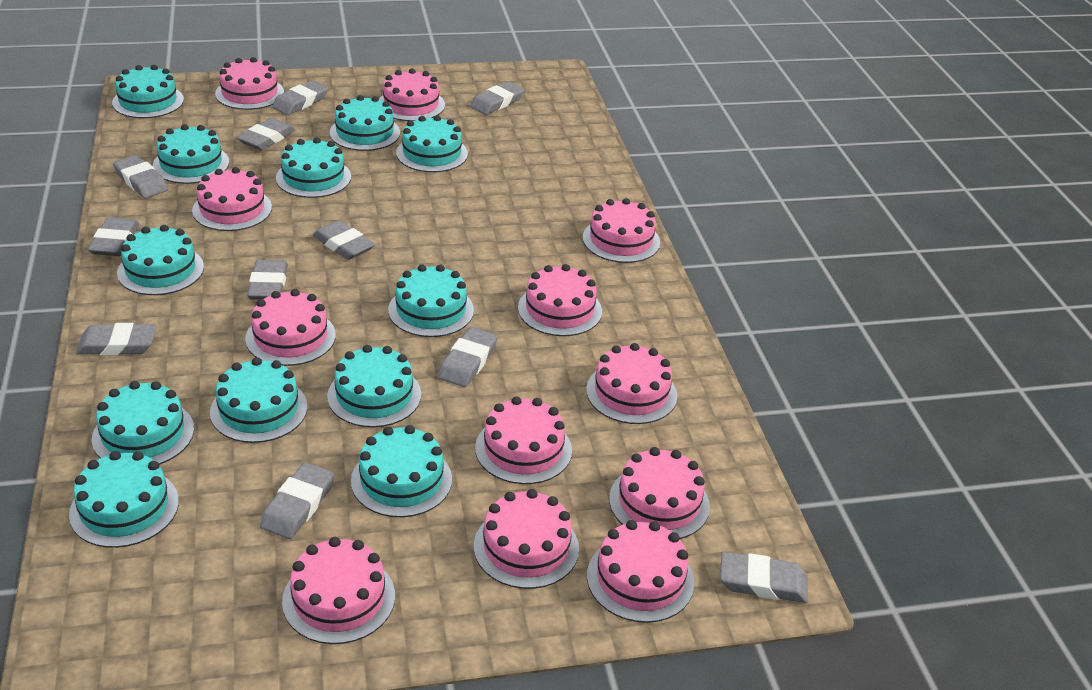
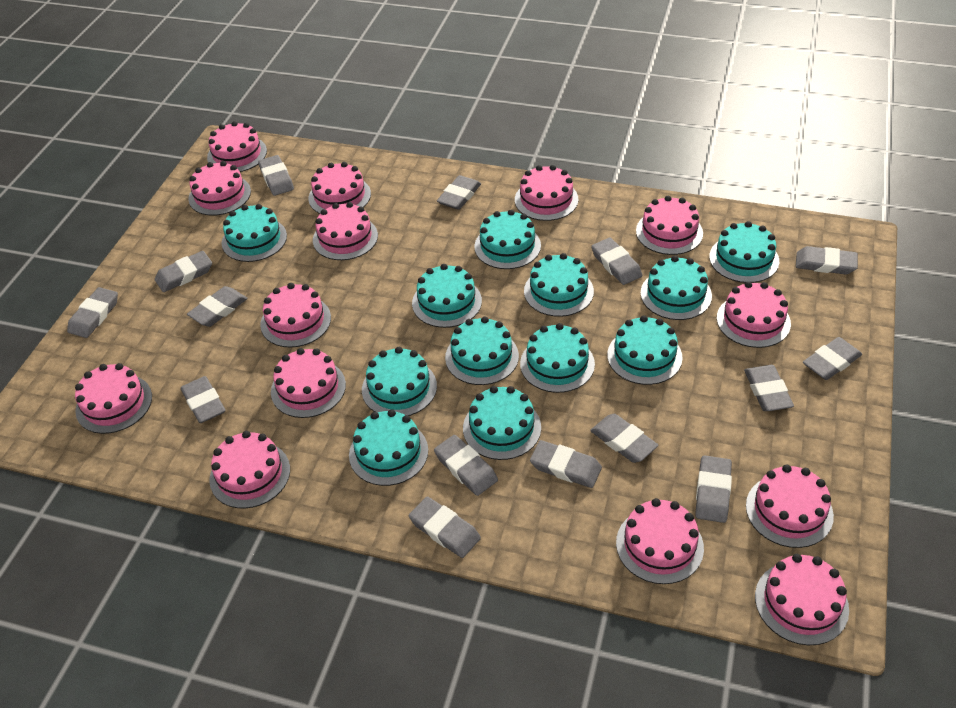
grey eraser: [76,323,157,355] [88,217,139,256] [113,155,168,198] [237,118,295,150] [247,260,288,300] [260,462,334,539] [272,80,328,115] [313,220,375,260] [438,327,497,387] [470,82,524,115] [720,552,808,603] = 11 -> [67,287,118,338] [155,251,212,292] [181,376,226,423] [187,286,248,327] [258,155,294,196] [409,496,481,558] [434,435,498,496] [437,175,481,210] [530,440,602,488] [590,414,659,463] [591,238,642,285] [695,455,732,523] [744,365,794,411] [796,246,858,275] [803,337,862,380] = 15
pink cake: [192,167,272,231] [215,57,284,110] [245,289,336,366] [282,537,395,644] [379,68,445,121] [474,489,579,589] [475,396,572,484] [518,264,602,336] [583,198,660,263] [586,343,677,424] [587,520,694,623] [609,447,710,539] = 12 -> [75,363,152,434] [189,161,251,216] [207,121,267,172] [209,431,290,509] [260,283,331,348] [271,348,346,418] [308,162,371,214] [313,202,378,260] [515,165,578,221] [616,498,704,584] [636,196,703,255] [717,281,791,348] [746,464,834,548] [755,554,849,645] = 14

